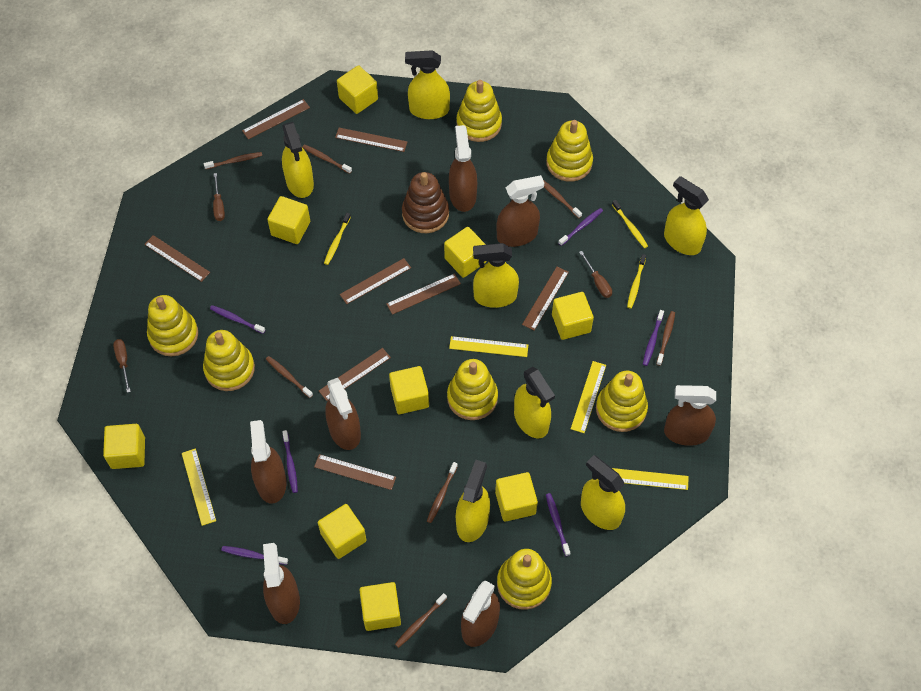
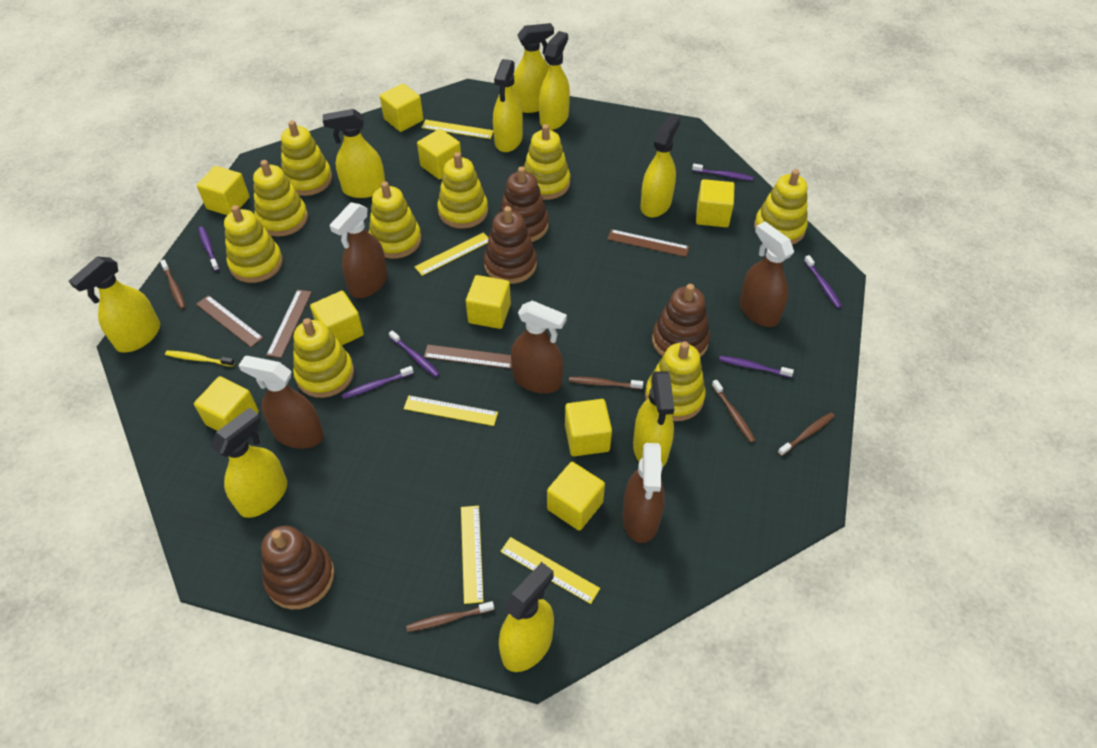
brown ruler: [144,235,210,282] [242,99,310,140] [314,454,396,490] [319,348,391,401] [335,128,408,152] [340,258,411,304] [387,273,461,315] [522,267,569,330] = 8 -> [196,295,263,347] [266,290,312,358] [424,345,512,369] [608,229,690,257] = 4
brown screwdriver: [113,339,131,393] [213,173,225,221] [579,251,612,298] = 3 -> none = 0
brown spray bottle: [250,420,287,503] [263,543,300,624] [325,378,361,450] [449,125,477,212] [461,581,500,647] [496,175,544,247] [664,385,716,446] = 7 -> [238,356,324,449] [330,202,388,298] [511,301,567,393] [622,443,665,543] [740,221,794,327] = 5
brown stacking toy: [402,172,449,233] = 1 -> [261,526,335,609] [484,206,537,284] [499,166,549,242] [652,284,710,357] = 4
brown toothbrush: [204,152,262,170] [266,356,313,398] [302,144,352,174] [395,593,447,648] [427,462,458,523] [543,180,582,218] [656,311,675,366] = 7 -> [160,259,186,309] [406,601,494,632] [569,377,643,389] [712,380,756,443] [778,413,835,456] = 5
yellow ruler: [182,448,216,526] [449,336,528,357] [571,361,606,433] [612,468,689,490] = 4 -> [403,395,498,426] [414,232,488,276] [421,120,494,139] [461,506,484,604] [500,537,600,604] = 5
yellow spray bottle: [282,122,314,198] [405,50,450,119] [456,460,490,542] [473,243,519,308] [514,367,555,438] [581,455,625,530] [664,176,709,255] = 7 -> [69,256,160,353] [210,407,287,518] [323,109,385,198] [493,59,523,152] [499,562,554,672] [512,23,554,113] [539,31,570,130] [633,371,674,467] [640,115,680,217] = 9
yellow stacking toy: [147,295,198,356] [203,330,255,391] [447,359,498,420] [456,80,502,142] [497,549,552,610] [546,120,593,182] [596,371,648,432] = 7 -> [224,205,283,283] [253,160,308,237] [281,120,332,196] [293,318,354,398] [369,182,421,259] [437,152,488,229] [524,124,570,200] [645,341,706,421] [754,169,808,245] = 9
yellow toothbrush: [324,213,351,265] [612,200,648,248] [627,254,646,309] = 3 -> [165,351,235,367] = 1

